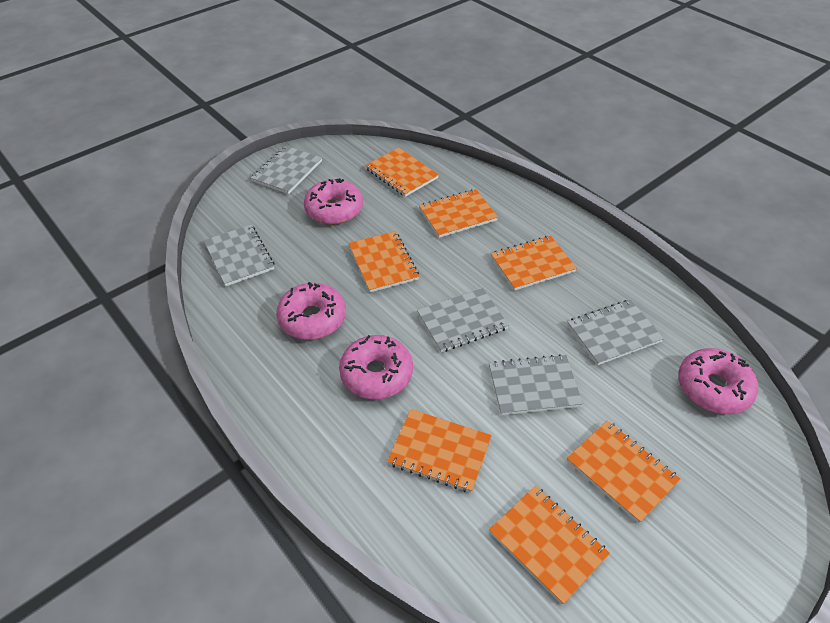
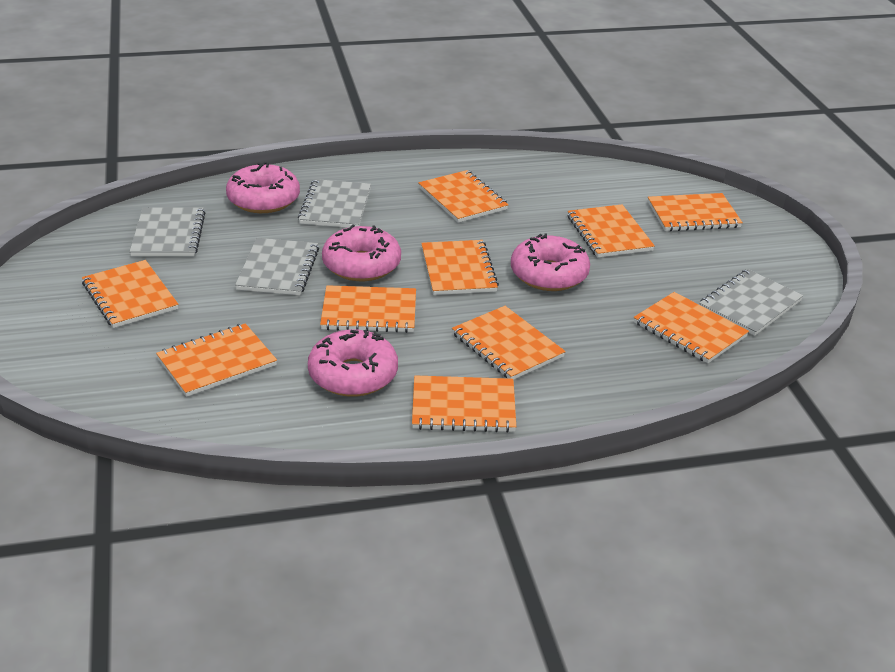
grey notebook: [203,225,275,287] [251,146,322,194] [417,288,509,352] [489,354,583,415] [567,300,664,365] = 5 -> [129,207,206,256] [235,238,319,295] [298,179,371,228] [699,269,804,336] = 4
orange notebook: [348,231,419,292] [365,148,439,197] [387,409,492,493] [419,189,498,238] [489,486,610,605] [491,236,577,291] [567,420,680,523] = 7 -> [82,260,178,328] [156,323,277,397] [320,285,416,333] [412,375,516,433] [418,170,508,223] [421,240,499,295] [452,306,566,379] [568,204,655,258] [634,292,749,363] [648,193,743,231] = 10

